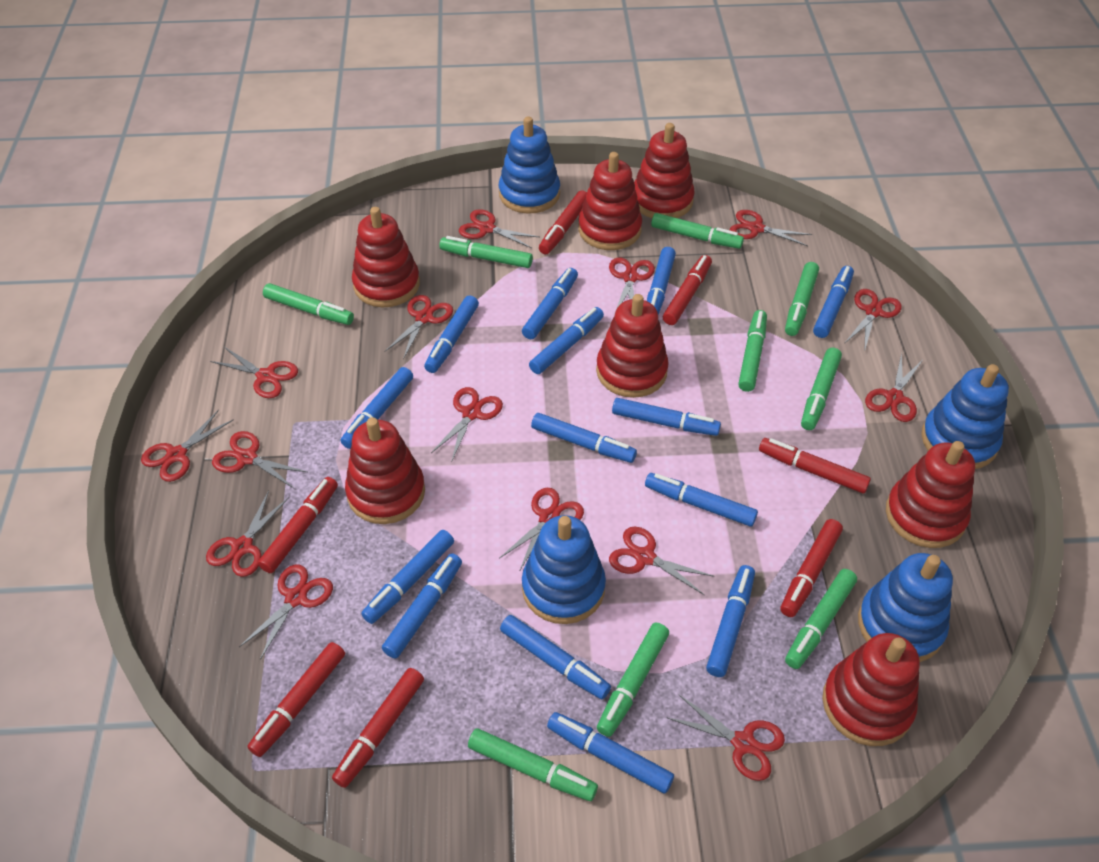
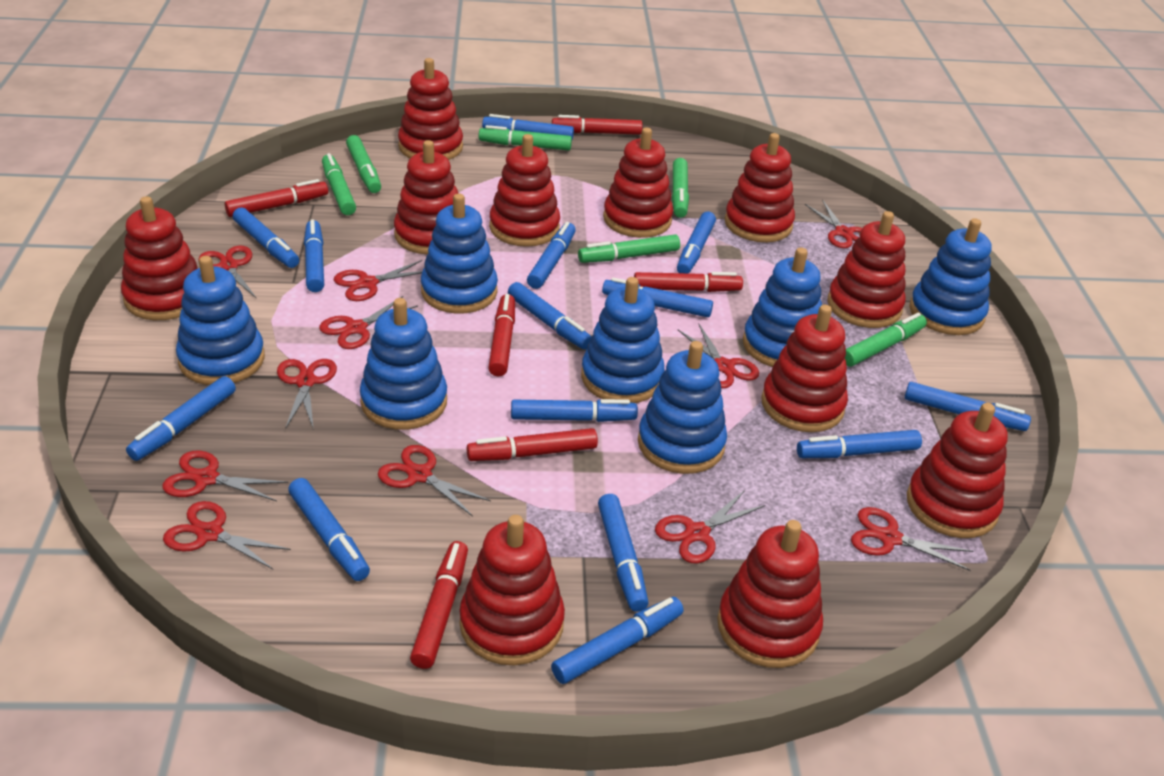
blue stacking toy: [499,116,560,214] [522,515,606,624] [858,553,953,662] [921,364,1009,469] = 4 -> [176,256,265,385] [360,298,447,430] [421,194,498,314] [581,277,665,403] [638,341,727,474] [743,247,822,367] [909,218,992,335] = 7
green marker: [263,283,354,325] [439,236,533,268] [468,728,598,801] [597,623,669,737] [651,213,744,249] [738,310,767,392] [785,262,819,336] [785,569,857,669] [801,347,842,430] = 9 -> [322,153,356,215] [346,135,381,193] [479,125,572,151] [578,234,680,263] [672,158,689,218] [845,313,927,367] = 6
red marker: [247,642,345,757] [258,477,338,573] [332,668,424,788] [539,190,587,254] [663,255,712,325] [759,438,871,493] [780,519,843,617] = 7 -> [225,179,328,217] [410,541,468,669] [467,428,598,461] [488,294,515,377] [552,115,643,135] [634,272,743,292] = 6
red scissors: [141,409,234,482] [206,490,289,577] [210,347,298,398] [212,431,307,488] [239,564,333,660] [385,295,453,359] [431,387,503,462] [459,209,539,248] [500,488,584,572] [609,257,655,315] [609,527,715,595] [668,694,785,781] [730,210,812,246] [844,289,902,352] [865,353,923,422] = 15 -> [163,451,288,501] [163,501,291,569] [198,245,257,299] [277,359,337,430] [319,296,418,349] [334,260,422,301] [378,445,491,517] [655,490,765,563] [678,323,759,388] [805,200,862,248] [851,507,973,571] = 11
red stacking toy: [345,417,425,524] [352,207,420,307] [578,152,642,250] [596,294,669,398] [634,123,695,218] [822,633,920,746] [886,441,975,548] = 7 -> [121,196,198,320] [394,140,458,255] [398,58,463,160] [459,515,565,666] [489,134,560,247] [603,128,673,238] [717,520,823,668] [725,133,795,242] [761,305,848,432] [827,211,906,328] [907,403,1008,538] = 11

